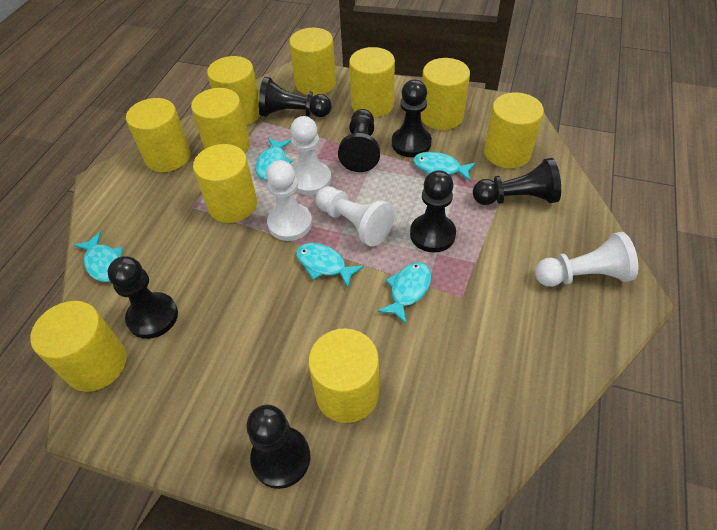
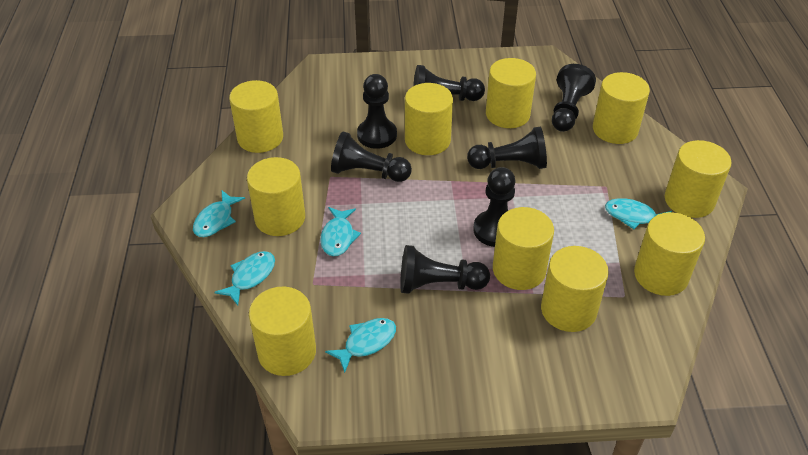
white pawn: [266,160,312,241] [290,116,332,195] [315,186,395,247] [535,232,638,287] = 4 -> none = 0

